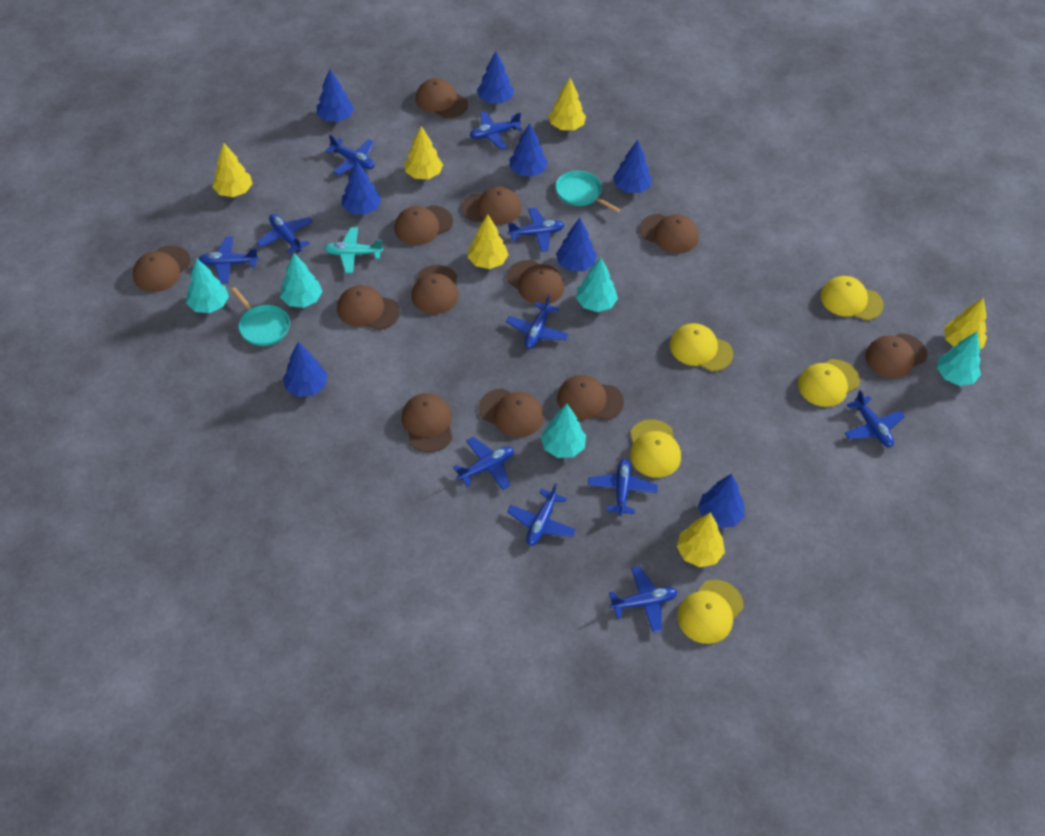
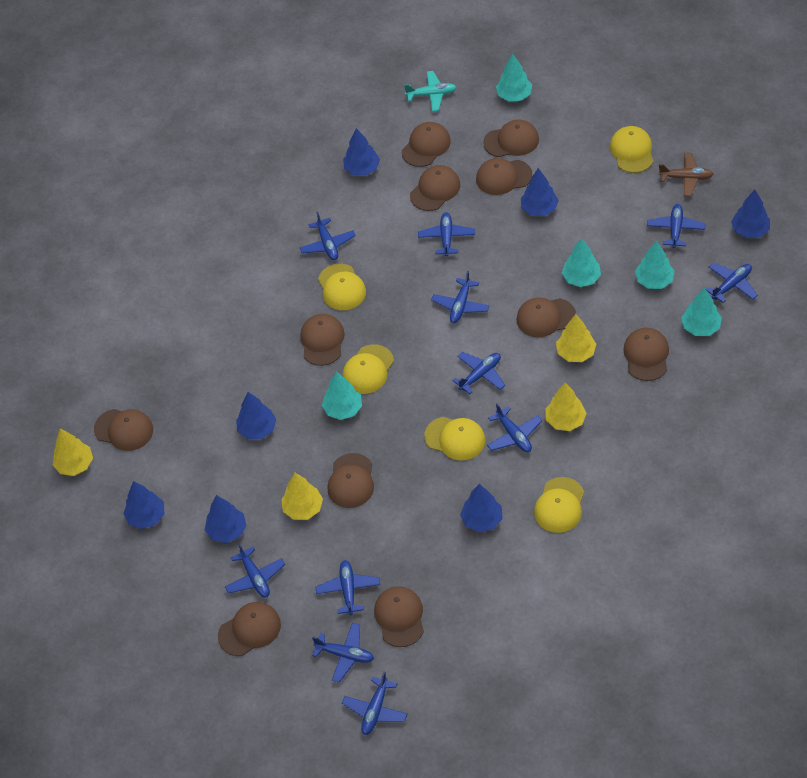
blue tree: [283,342,327,397] [317,69,354,122] [342,161,381,215] [477,51,514,104] [509,123,548,177] [556,218,597,271] [613,140,652,193] [698,473,745,528] = 8 -> [123,481,164,529] [205,495,247,543] [236,392,277,439] [343,128,380,176] [460,484,503,532] [521,168,559,216] [731,190,770,238] = 7
brown cap: [133,245,191,292] [337,285,400,330] [394,205,453,245] [402,393,452,453] [412,265,459,314] [416,78,468,118] [462,186,522,225] [479,388,544,437] [507,260,564,304] [557,375,624,420] [640,214,699,253] [865,333,927,378] = 12 -> [94,409,153,451] [218,602,281,656] [300,314,345,366] [328,453,374,508] [374,586,424,647] [402,122,451,167] [410,165,460,211] [476,158,533,195] [483,119,539,157] [517,297,576,337] [623,328,669,381] = 11
brown plane: none = 0 -> [658,153,713,197] = 1
turquoise pan: [231,287,290,346] [556,171,620,213] = 2 -> none = 0
yellow tree: [212,142,253,197] [404,126,443,179] [467,214,508,269] [548,78,586,130] [677,513,725,567] [944,298,987,349] = 6 -> [53,428,93,476] [281,473,323,520] [546,383,587,431] [556,314,596,362] = 4

